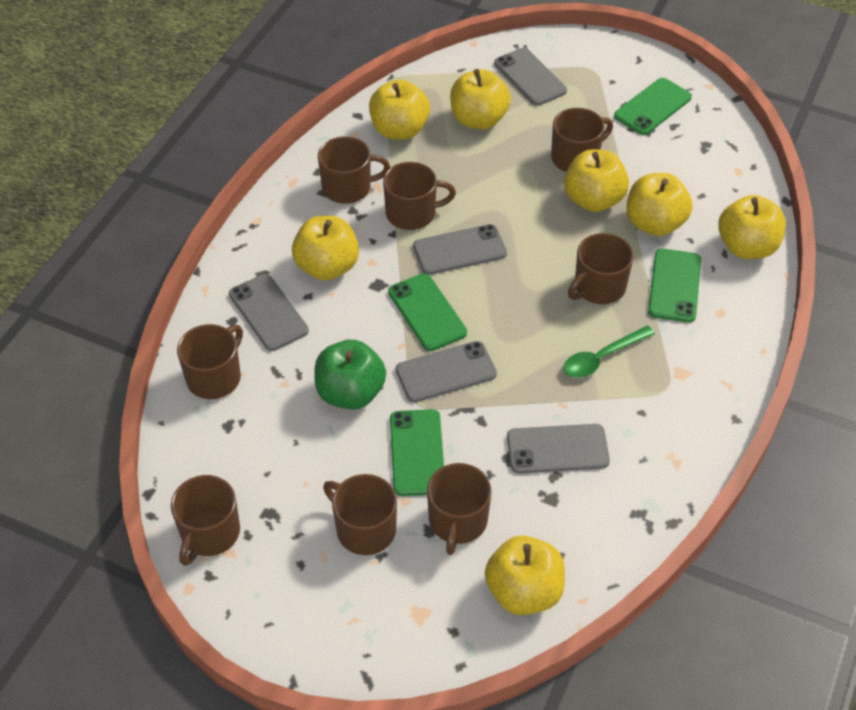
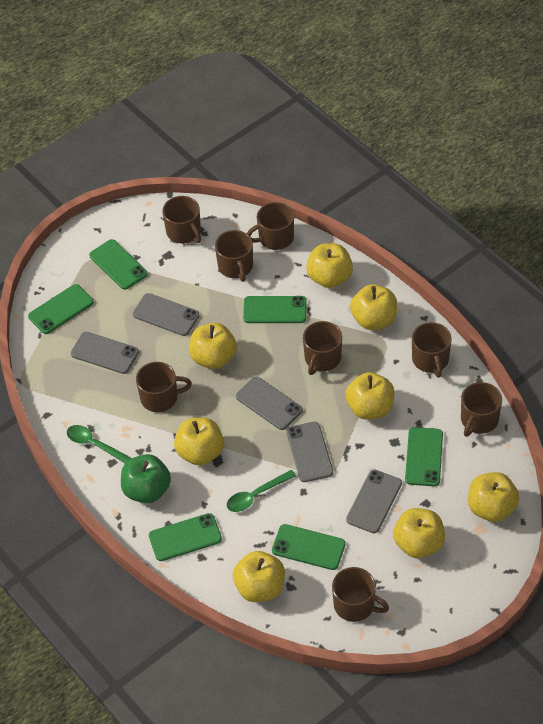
green phone: [388,273,467,351] [390,409,444,496] [614,78,692,135] [648,248,701,323] = 4 -> [28,284,94,334] [89,239,148,290] [149,513,222,561] [243,296,307,323] [272,524,346,570] [405,427,443,486] = 6
green spoon: [564,326,655,378] = 1 -> [67,425,132,463] [227,470,296,512] = 2
yellow apple: [292,216,359,281] [369,80,430,140] [450,69,511,130] [485,536,565,615] [564,149,629,212] [627,173,692,236] [718,195,786,259] = 7 -> [174,417,224,465] [189,323,237,369] [233,551,285,602] [306,243,353,288] [346,372,394,420] [350,284,397,330] [393,508,445,559] [468,472,519,522] = 8

